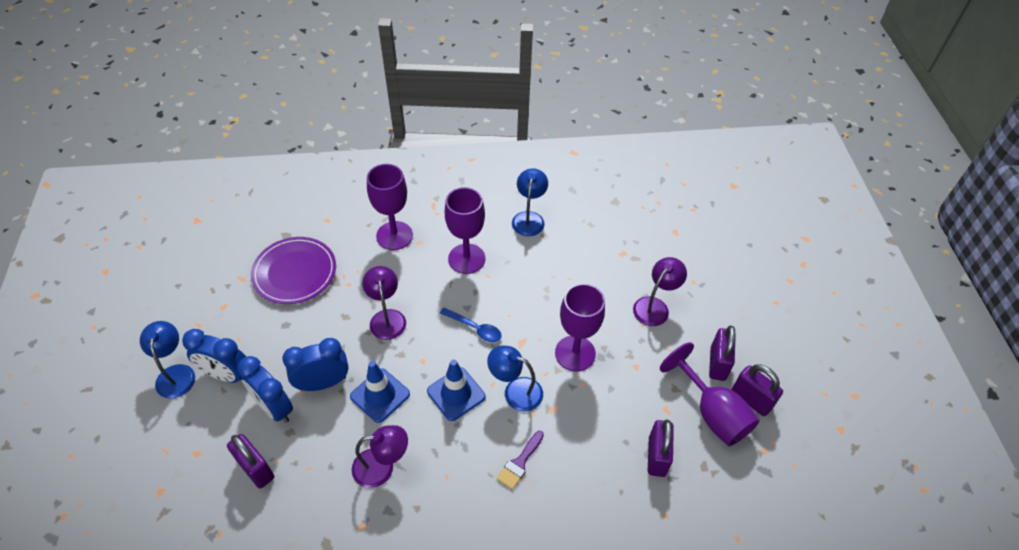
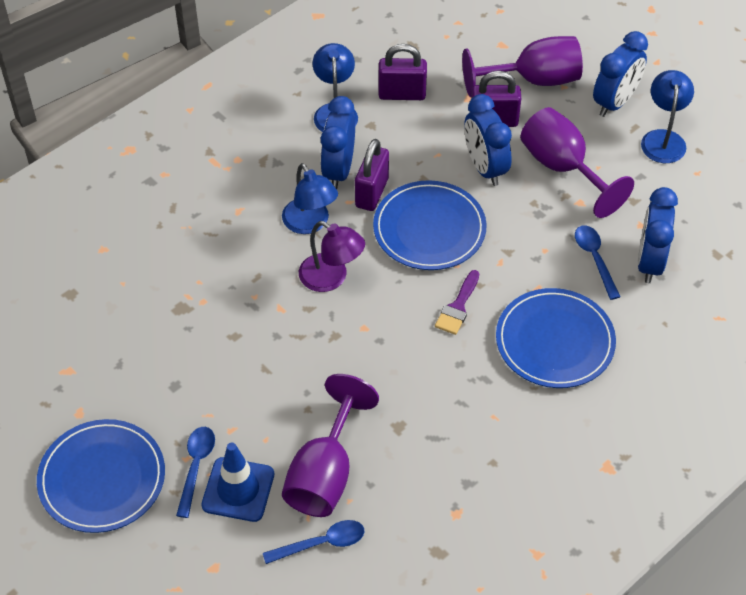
blue clock: [182,329,246,383] [237,356,293,423] [282,338,349,391] = 3 -> [321,96,355,189] [464,94,512,186] [593,31,648,117] [638,187,678,283] = 4
blue plate: none = 0 -> [37,419,165,533] [373,180,487,270] [496,288,616,388] = 3
blue spoon: [440,307,502,342] = 1 -> [176,427,215,518] [263,520,365,564] [575,225,620,300] = 3
blue traffic cone: [350,361,410,423] [427,359,486,421] = 2 -> [202,443,274,522] = 1
purple goblet: [367,164,413,250] [445,187,485,274] [555,283,605,372] [660,342,760,446] = 4 -> [282,374,379,517] [462,36,583,97] [520,107,634,218] = 3
purple lamp: [352,425,408,488] [362,266,406,340] [633,257,687,326] = 3 -> [299,221,365,292] = 1
purple padlock: [227,434,274,488] [648,419,674,477] [709,326,736,381] [732,364,783,416] = 4 -> [355,139,389,211] [379,44,427,100] [471,71,521,127] = 3
purple plate: [251,237,336,304] = 1 -> none = 0

